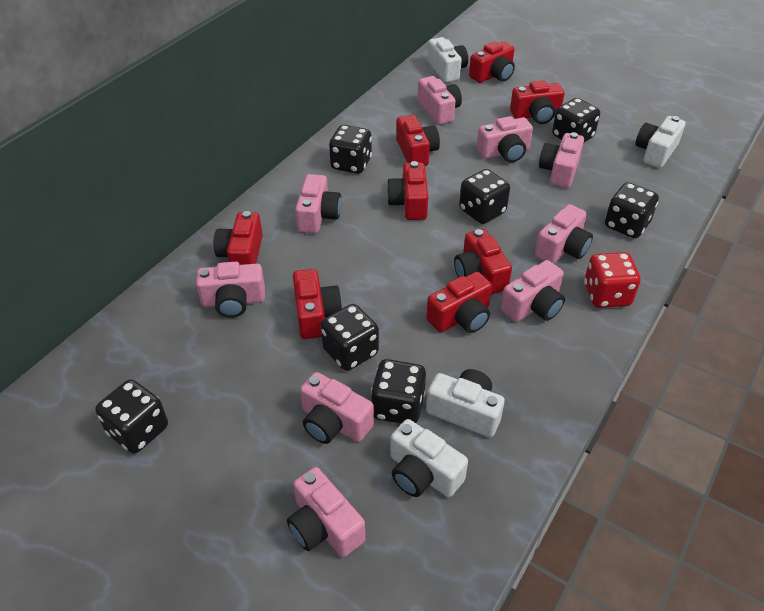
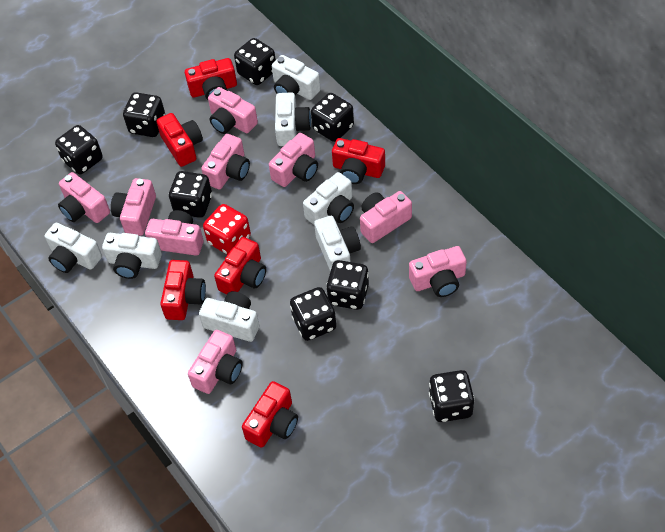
black dice: [95,379,168,453] [321,304,379,371] [329,125,372,174] [371,359,426,424] [459,169,510,224] [552,98,600,142] [605,182,659,238] = 7 -> [55,125,103,174] [123,92,165,137] [169,171,212,218] [234,38,276,85] [290,287,336,341] [311,93,354,142] [326,260,369,310] [429,370,475,422] = 8
red camera: [214,211,263,265] [293,269,342,339] [387,161,428,220] [396,115,440,166] [426,272,492,333] [454,229,512,295] [469,41,515,83] [510,80,565,124] = 8 -> [156,113,203,167] [160,260,206,320] [185,58,237,100] [214,237,266,294] [242,381,298,448] [332,138,385,184] = 6
white camera: [390,419,468,497] [426,369,505,437] [428,37,468,83] [635,116,686,168] = 4 -> [44,223,102,273] [102,233,162,279] [199,291,259,342] [272,55,321,100] [275,92,311,146] [303,172,354,225] [314,216,361,271] = 7

